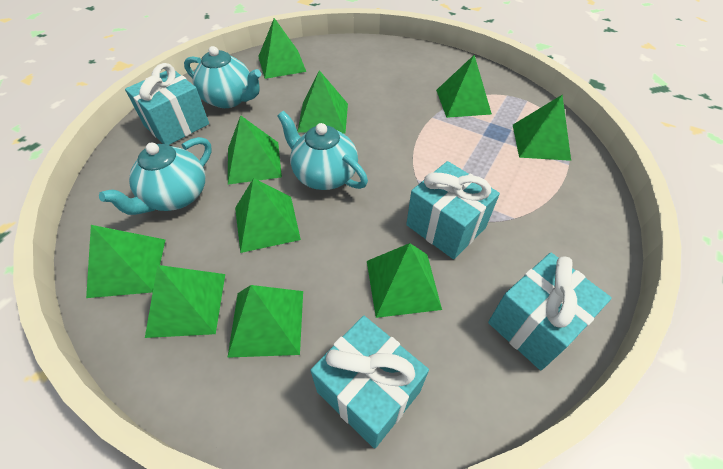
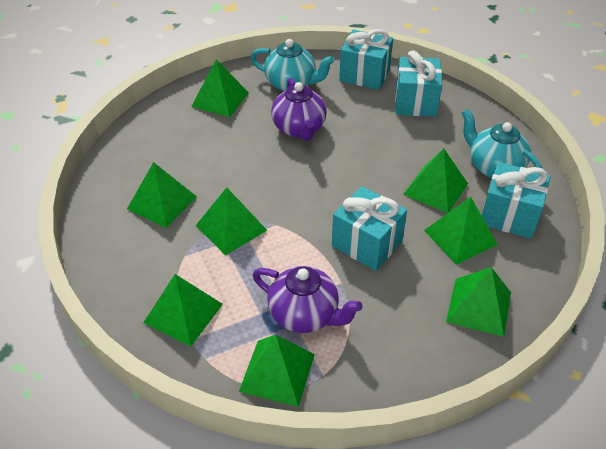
green pyramid: [86,225,165,298] [145,265,225,338] [227,285,303,358] [228,115,282,185] [235,178,301,253] [258,18,306,79] [297,70,348,133] [367,243,442,318] [436,55,492,118] [513,95,571,161] = 10 -> [127,162,197,228] [143,274,223,346] [191,60,249,117] [196,187,267,256] [239,335,315,407] [403,148,468,213] [424,197,498,265] [446,267,511,337] = 8
purple teapot: none = 0 -> [253,266,362,333] [271,78,327,141] = 2
turquoise teapot: [99,137,212,215] [184,46,261,108] [277,111,368,190] = 3 -> [250,39,334,91] [462,109,542,178] = 2

